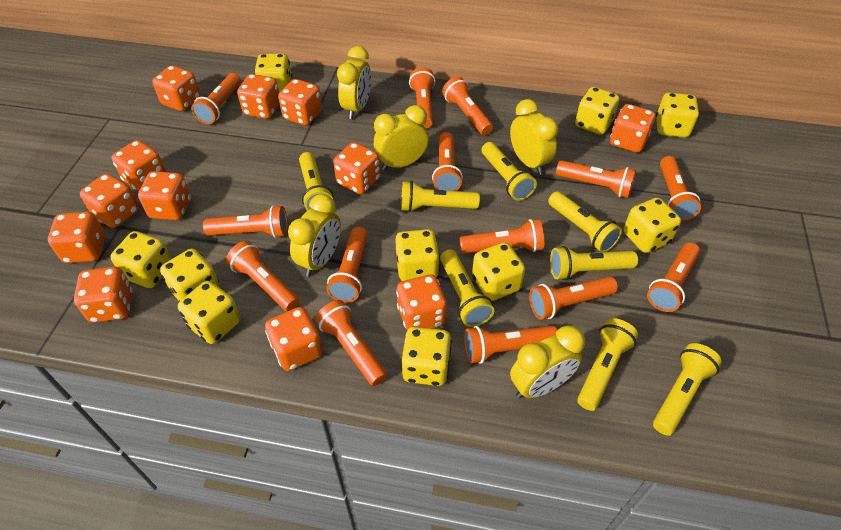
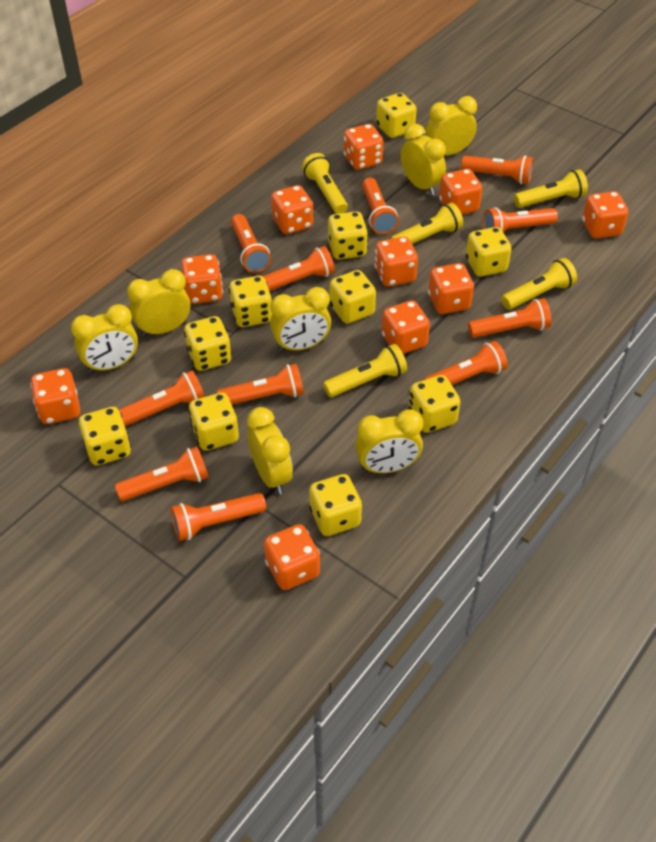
orange dice: [48,212,106,263] [74,267,133,323] [80,173,139,228] [111,140,166,191] [138,171,191,220] [152,66,200,111] [237,74,280,119] [265,307,323,371] [278,79,322,125] [333,142,380,194] [396,274,447,331] [610,104,655,153] = 12 -> [30,368,80,424] [181,254,223,304] [264,524,320,590] [271,185,313,234] [344,124,384,170] [374,237,418,287] [382,300,430,354] [428,263,474,314] [439,169,482,215] [582,191,629,239] = 10
orange flashlight: [191,73,241,124] [203,205,288,238] [226,241,299,311] [315,300,387,386] [327,227,368,303] [409,67,436,128] [432,132,463,191] [442,77,493,135] [459,219,544,253] [464,326,558,364] [529,276,618,320] [556,160,636,198] [647,242,700,312] [660,156,701,221] = 14 -> [115,446,209,501] [119,370,205,426] [171,493,266,541] [217,364,304,405] [231,214,271,273] [263,246,335,291] [362,178,398,234] [424,341,507,385] [461,155,533,184] [468,298,551,338] [483,207,558,233] = 11
yellow clock: [288,194,341,277] [337,46,371,119] [374,105,429,170] [510,99,559,175] [510,325,585,399] = 5 -> [71,304,138,373] [127,269,190,337] [247,407,293,494] [270,287,331,352] [355,409,423,473] [401,124,446,196] [426,96,477,155] = 7
yellow flashlight: [299,152,333,211] [401,181,480,212] [440,249,494,327] [482,142,537,201] [548,192,622,252] [550,246,638,280] [577,318,638,411] [653,343,722,436] = 8 -> [302,153,348,214] [323,344,407,397] [390,203,463,244] [501,258,577,310] [514,169,588,208] = 5

